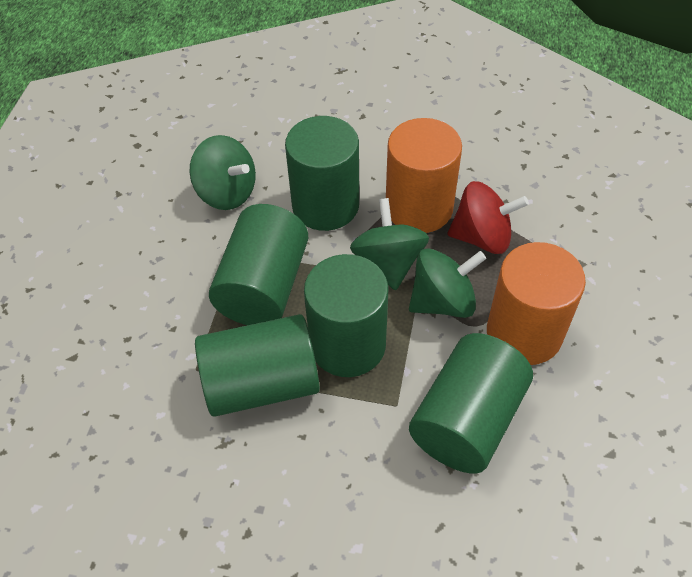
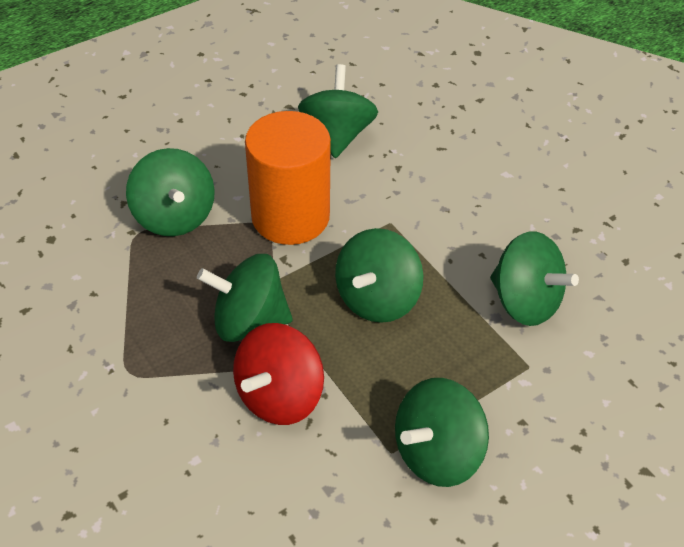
green cylinder: [195,314,320,417] [209,204,308,325] [285,116,359,231] [304,254,388,377] [409,333,533,474] = 5 -> none = 0
green spinning top: [189,135,256,210] [350,198,429,291] [409,248,486,318] = 3 -> [126,148,215,236] [197,254,293,342] [298,64,378,158] [335,228,423,323] [395,378,489,487] [490,231,579,326] = 6
orange cylinder: [386,118,462,233] [487,242,586,365] = 2 -> [245,111,331,245] = 1

